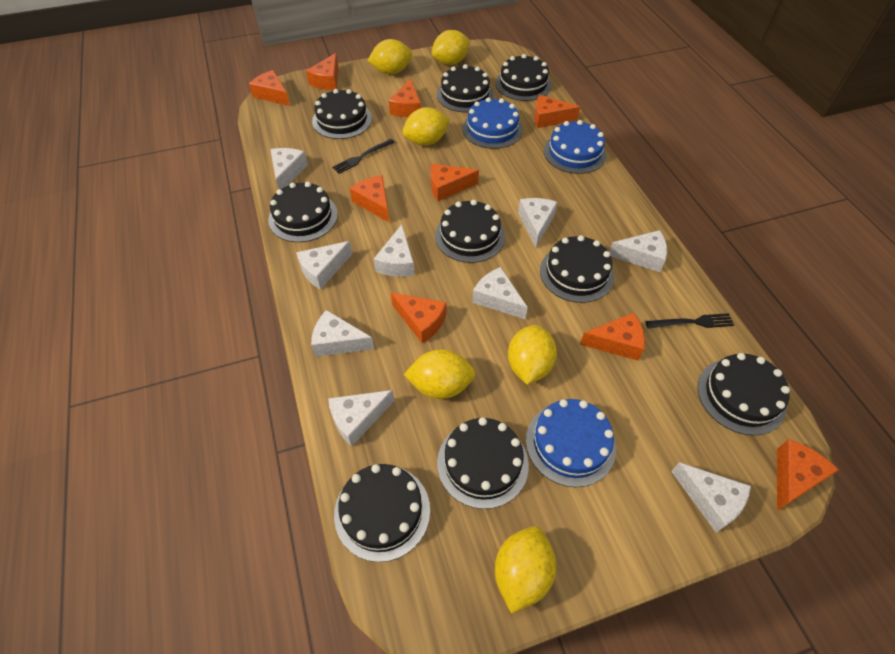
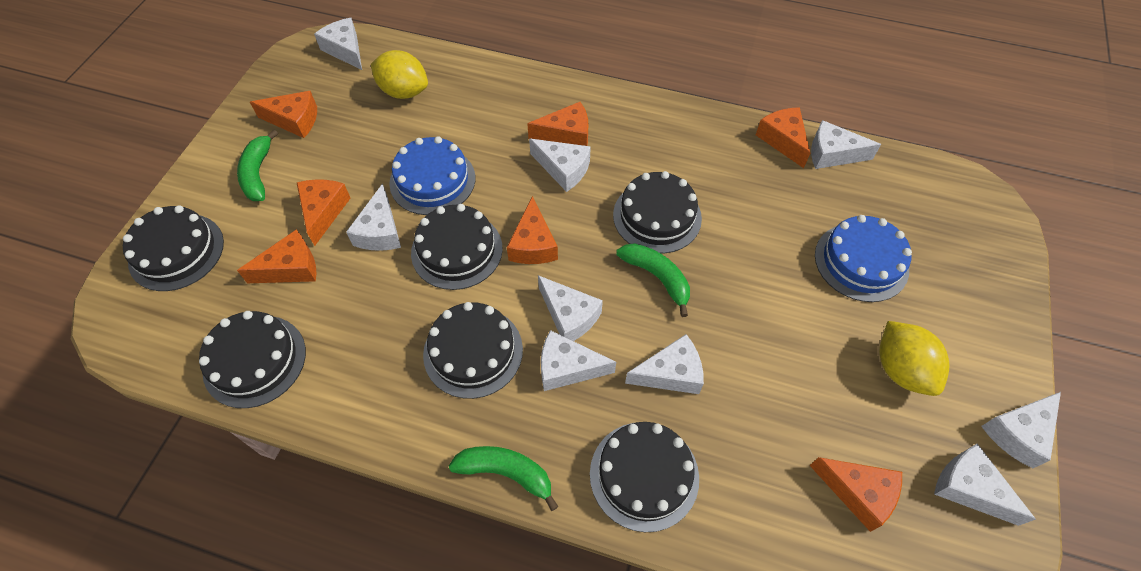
black cake: [268,182,338,242] [312,89,372,139] [334,464,430,562] [435,200,505,263] [437,64,494,112] [437,417,529,509] [496,54,552,101] [540,235,614,303] [698,353,790,436] = 9 -> [123,205,224,291] [199,311,306,408] [411,204,503,290] [423,302,523,399] [590,422,699,532] [613,171,702,254] = 6
black fork: [332,139,395,174] [646,313,734,329] = 2 -> none = 0
blue cake: [463,97,523,149] [526,399,616,487] [544,120,607,174] = 3 -> [389,136,475,215] [815,215,912,302] = 2
green banana: none = 0 -> [237,130,278,201] [449,446,558,511] [616,243,690,317] = 3
orange cheese: [249,70,290,106] [306,53,338,90] [350,175,389,222] [389,78,421,117] [391,293,446,344] [431,164,479,201] [534,95,580,128] [580,313,645,361] [777,439,839,511] = 9 -> [237,230,316,283] [250,91,317,138] [296,179,351,246] [507,196,558,264] [527,102,588,146] [756,107,810,168] [810,457,902,532] = 7
yellow lemon: [367,39,412,74] [402,107,450,146] [404,349,476,399] [431,30,470,65] [495,526,556,614] [508,325,557,385] = 6 -> [371,50,428,99] [879,321,950,396] = 2

